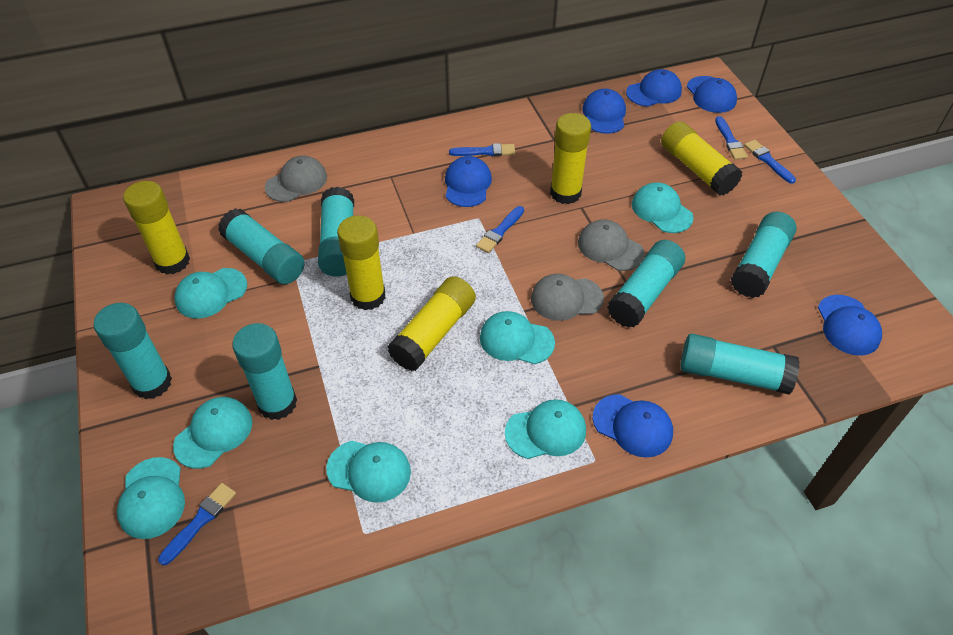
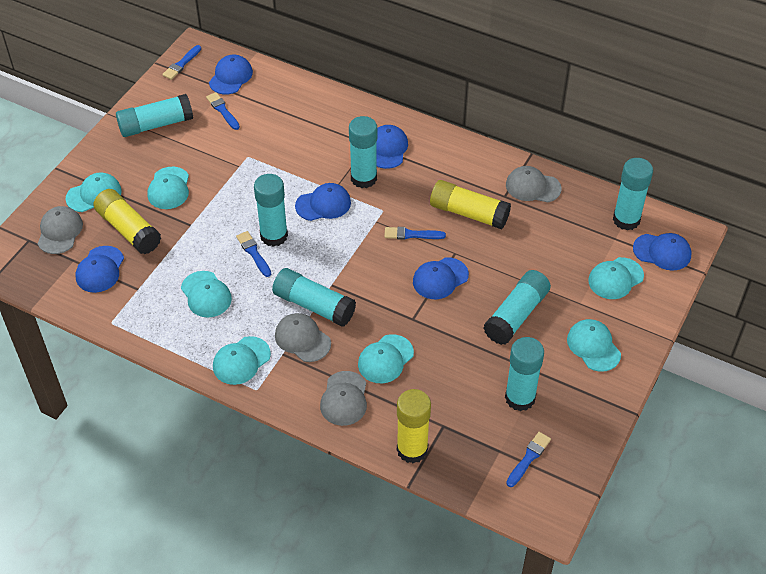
grey cap: [265,156,327,202] [531,274,604,321] [578,219,645,271] = 3 -> [38,206,83,254] [275,313,331,362] [320,371,367,426] [506,166,562,203] = 4
yellow glue stick: [123,181,190,275] [337,215,386,310] [387,276,476,371] [550,113,591,204] [661,121,742,196] = 5 -> [93,189,161,255] [397,389,431,464] [430,180,511,229] = 3

